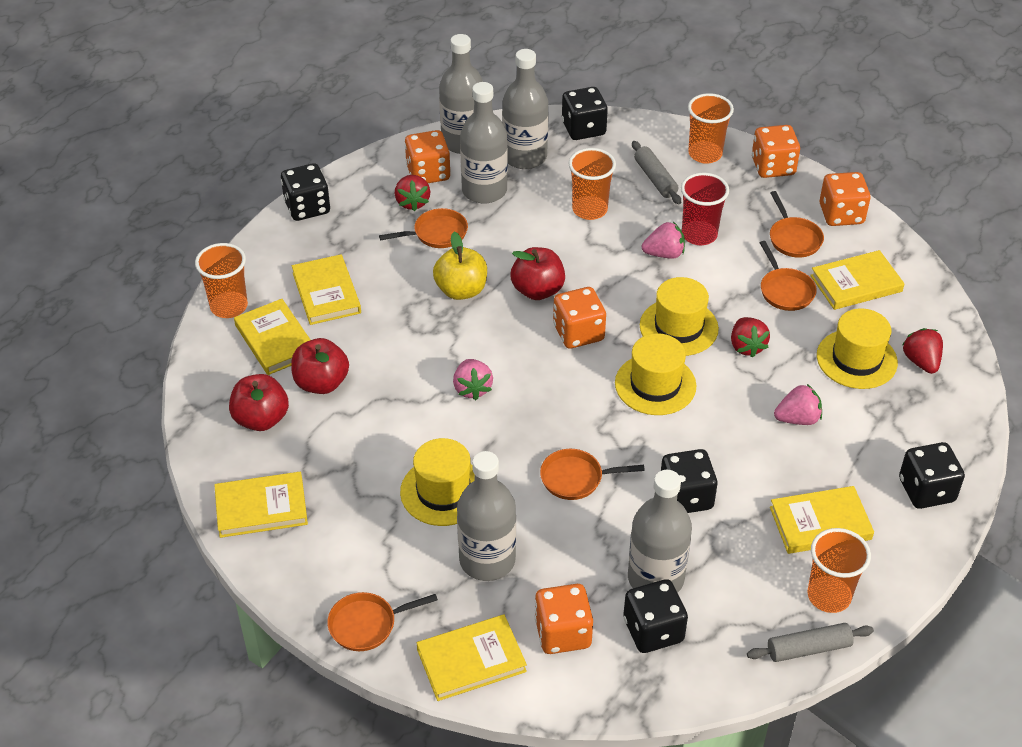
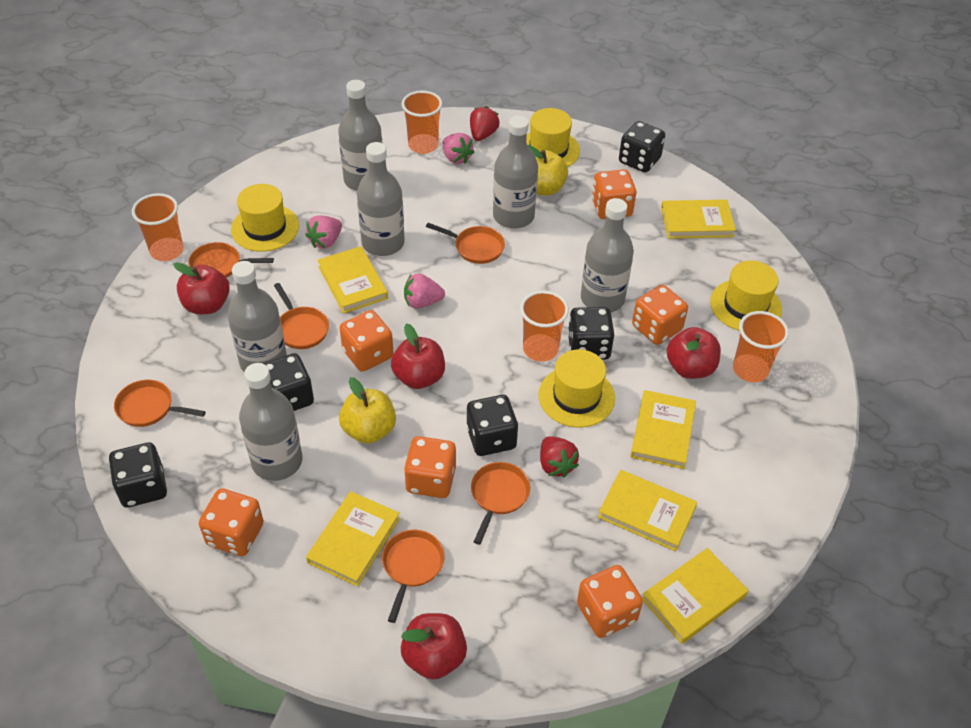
grey bottle: [439,34,483,154] [457,451,516,581] [460,82,508,204] [502,49,549,169] [628,470,692,593] = 5 -> [228,261,287,372] [239,363,302,481] [338,80,382,191] [357,142,405,256] [493,116,538,229] [581,198,634,312] = 6
grey rolling pin: [632,141,681,204] [747,623,874,662] = 2 -> none = 0
orange dice: [405,130,451,183] [535,584,593,654] [553,287,606,349] [752,125,800,178] [820,172,871,226] = 5 -> [199,488,264,556] [339,310,394,372] [404,436,456,498] [577,565,643,638] [592,169,636,219] [632,285,688,345] = 6
orange pan: [327,592,438,651] [379,208,468,248] [540,449,645,500] [760,241,817,311] [770,191,824,258] = 5 -> [114,380,206,427] [188,242,274,278] [274,283,329,349] [382,530,444,623] [426,223,505,264] [471,462,530,545] = 6
red apple: [229,374,289,431] [291,338,349,394] [510,247,565,300] = 3 -> [173,262,230,314] [391,323,445,389] [401,613,467,679] [667,327,721,379] = 4
red cup: [681,173,729,245] = 1 -> none = 0
red strawberry: [395,175,431,211] [731,317,770,358] [902,328,943,374] = 3 -> [470,106,500,141] [540,436,579,478] = 2
yellow apple: [433,232,487,300] = 1 -> [339,377,396,444] [527,145,568,196] = 2

